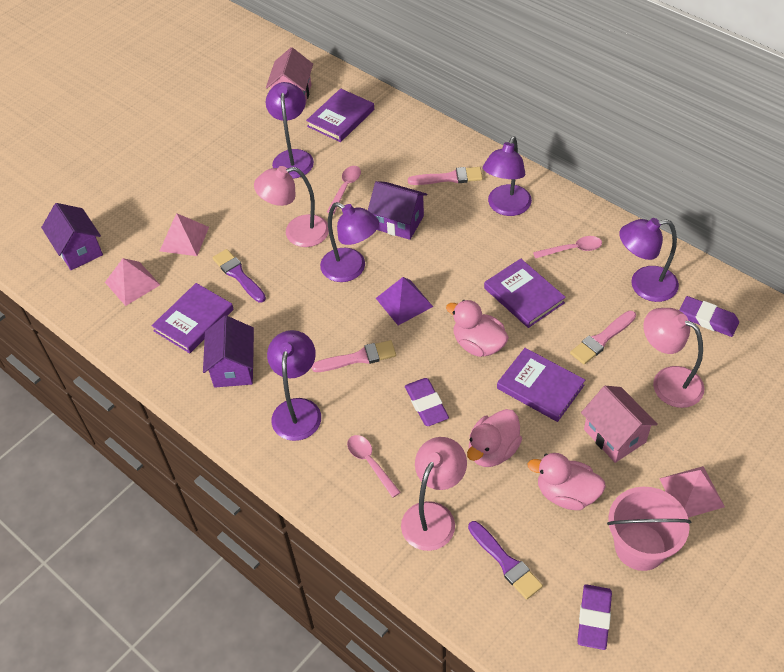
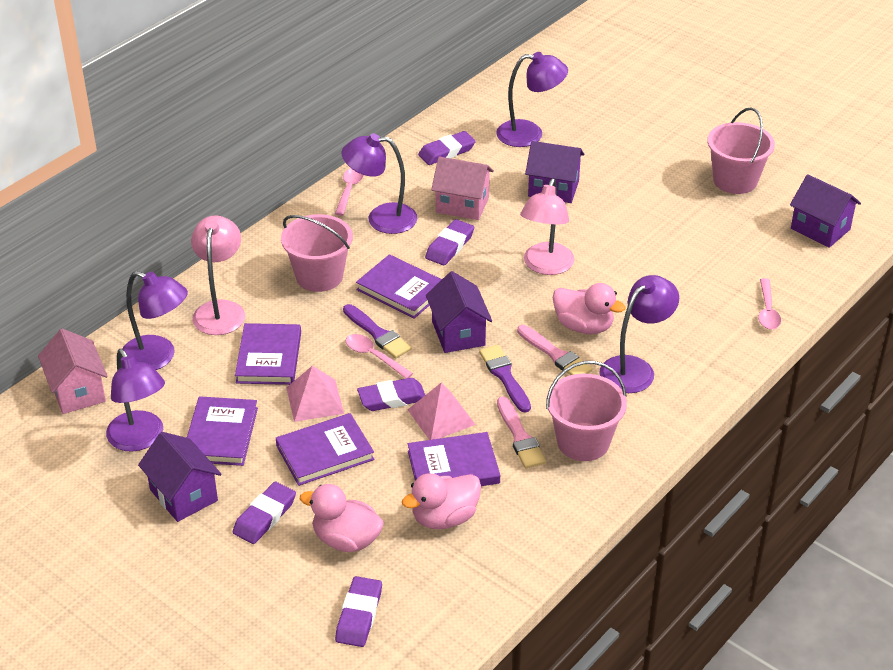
pink brush: [312,340,396,372] [408,167,483,185] [570,310,636,364] = 3 -> [497,397,546,468] [517,325,592,375] = 2
pink bucket: [607,487,691,571] = 1 -> [281,214,353,292] [546,361,627,461] [707,107,775,194] = 3
pink lamp: [254,166,329,247] [401,437,467,551] [643,308,704,408] = 3 -> [191,215,245,335] [520,179,574,275] = 2
pink pyramid: [105,258,160,306] [160,213,209,256] [659,466,725,518] = 3 -> [286,366,344,422] [408,382,476,440] = 2
purple book: [152,283,234,353] [306,88,374,142] [484,258,566,328] [497,348,585,422] = 4 -> [187,396,258,466] [235,323,301,385] [276,413,374,486] [356,254,442,319] [408,432,500,486] = 5
purple eraser: [405,378,449,426] [578,584,612,650] [679,296,739,337] = 3 -> [233,482,296,544] [335,576,382,647] [357,378,425,411] [418,131,476,165] [425,219,474,266] = 5
purple house: [41,203,103,270] [203,316,254,387] [368,181,427,240] = 3 -> [138,432,222,522] [426,271,492,353] [525,141,584,203] [790,174,861,248] = 4
purple pyramid: [376,277,433,325] = 1 -> none = 0

